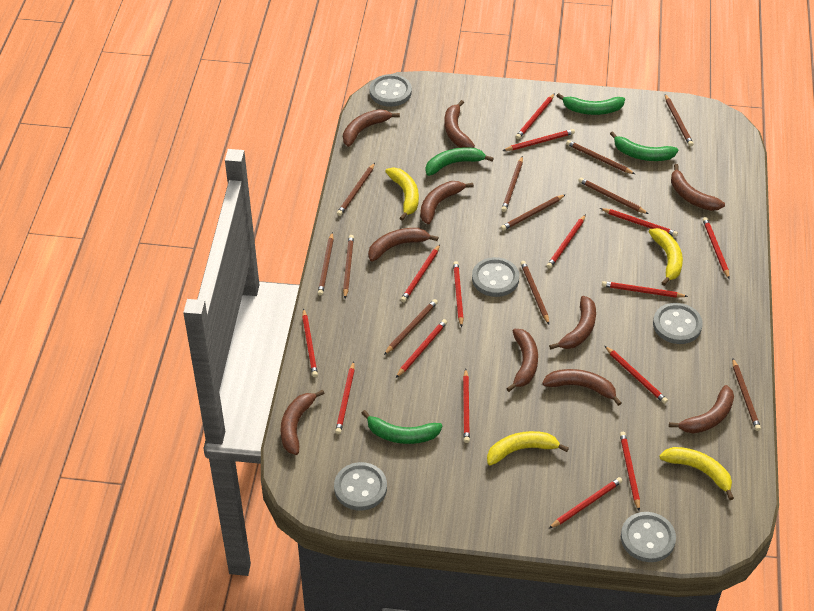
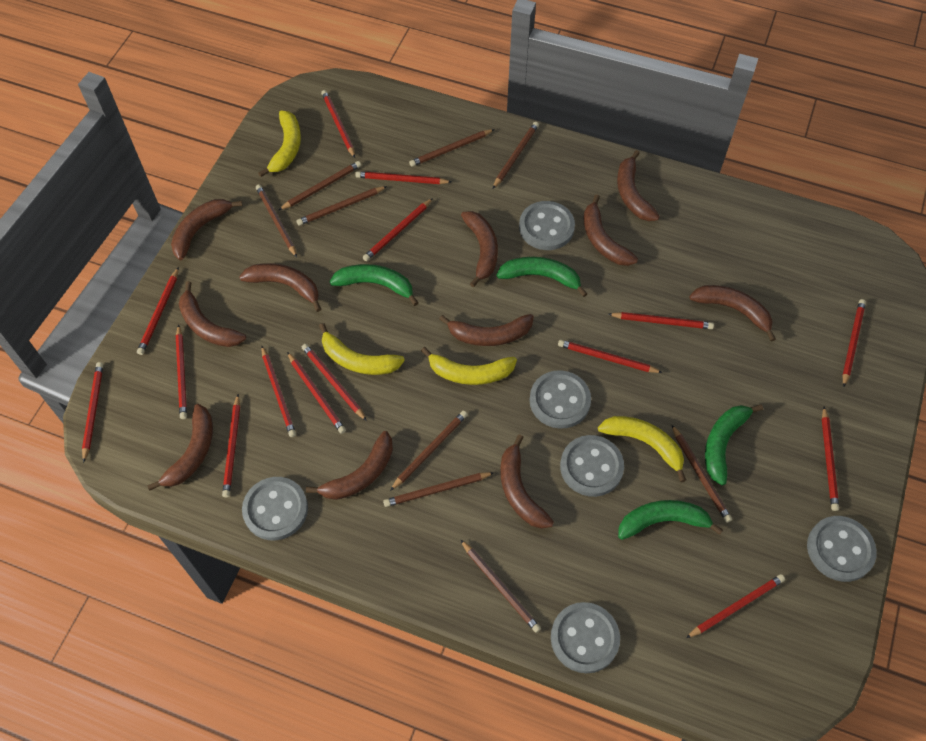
brown banana: [280,389,325,455] [343,109,400,147] [368,228,438,262] [420,181,474,224] [444,100,475,148] [506,329,538,392] [542,369,622,406] [549,296,596,350] [669,385,734,434] [671,164,725,211] = 10 -> [147,404,213,491] [171,199,242,260] [179,281,246,347] [239,263,321,312] [306,431,393,500] [439,314,534,346] [461,211,498,287] [500,434,554,529] [583,194,638,266] [617,150,660,221] [689,285,776,342] = 11
brown pencil: [318,232,334,296] [337,163,375,216] [343,235,354,298] [384,299,438,355] [501,156,523,212] [501,194,566,231] [520,261,549,324] [566,140,635,174] [578,177,649,214] [665,94,693,146] [732,358,761,431] = 11 -> [256,184,297,257] [279,161,361,210] [297,186,387,226] [383,472,494,507] [390,411,468,491] [409,129,494,167] [460,539,541,633] [493,122,539,189] [671,424,732,523] = 9
grey button: [334,462,387,511] [370,74,412,107] [472,257,519,297] [621,512,676,562] [653,303,703,344] = 5 -> [242,477,308,541] [519,201,575,250] [530,370,591,429] [551,602,620,673] [560,435,624,497] [807,516,877,582] = 6

